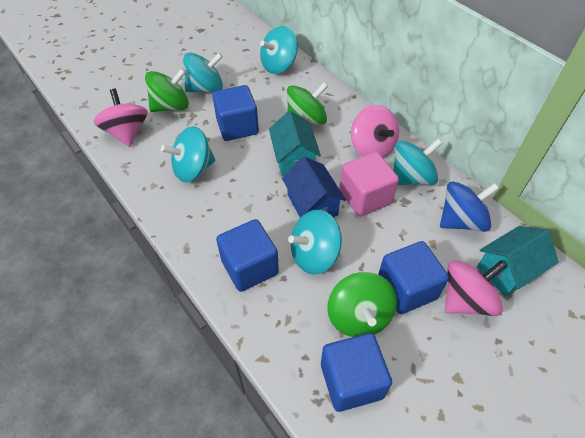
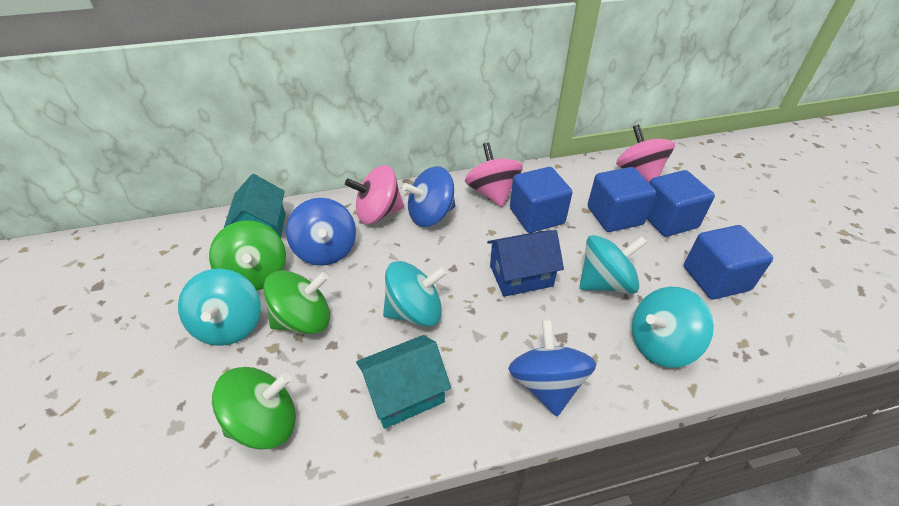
blue spinning top: [440,182,499,232] = 1 -> [286,198,356,266] [402,166,455,227] [508,320,596,416] = 3
pink cube: [339,152,399,217] = 1 -> none = 0
turquoise spinning top: [161,126,215,182] [183,53,223,93] [260,26,298,74] [288,210,342,275] [393,139,442,185] = 5 -> [178,269,261,346] [383,261,447,327] [579,235,647,294] [632,287,714,368] = 4

